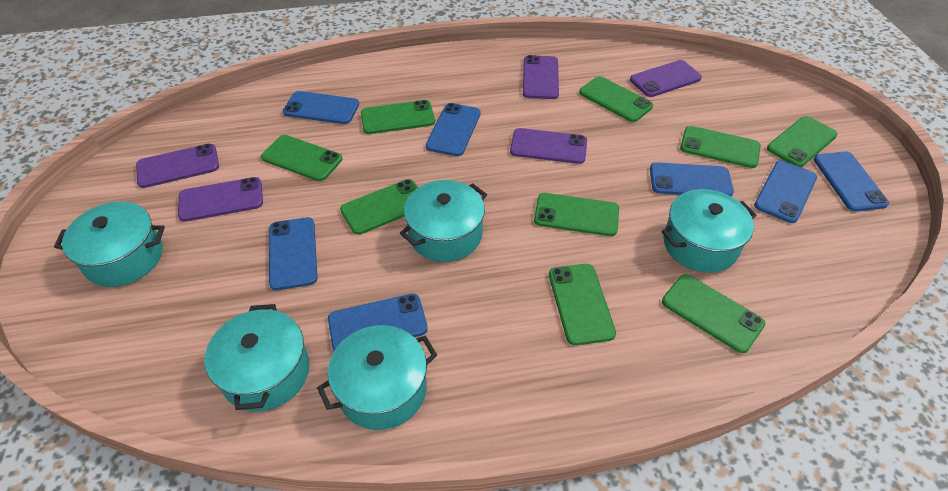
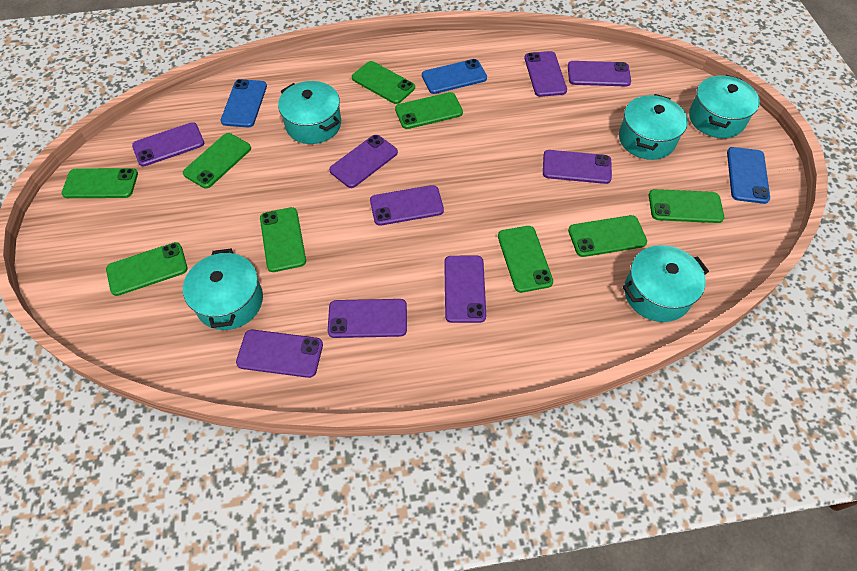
blue phone: [269,217,318,290] [283,91,359,124] [328,294,428,351] [426,103,481,156] [650,162,734,196] [754,161,817,223] [814,151,889,212] = 7 -> [221,79,267,127] [422,59,487,94] [727,147,770,204] = 3
purple phone: [136,144,219,188] [178,177,263,222] [510,128,587,164] [523,55,559,99] [630,60,702,97] = 5 -> [132,122,204,166] [236,330,323,378] [328,299,407,338] [329,135,398,188] [370,185,444,226] [444,256,486,323] [524,51,567,97] [543,150,612,184] [568,61,631,87] = 9

